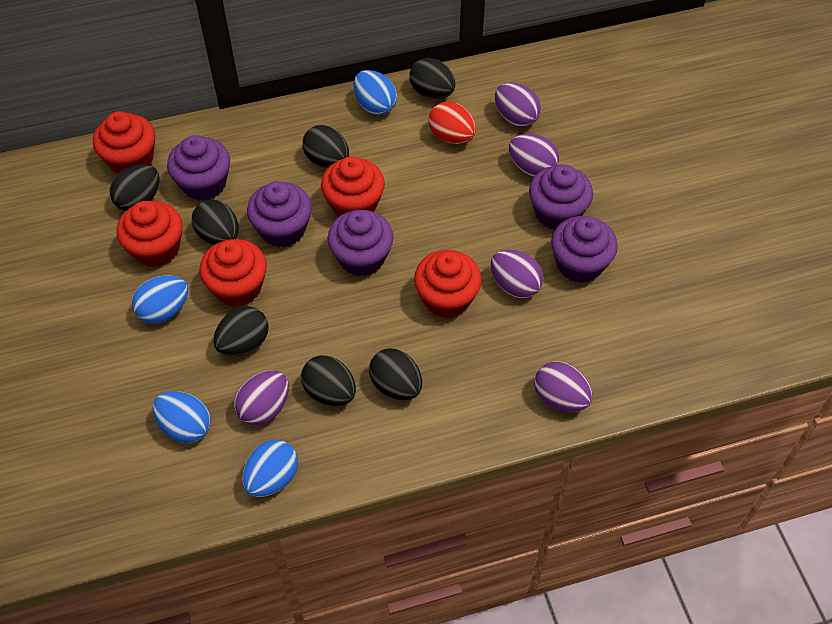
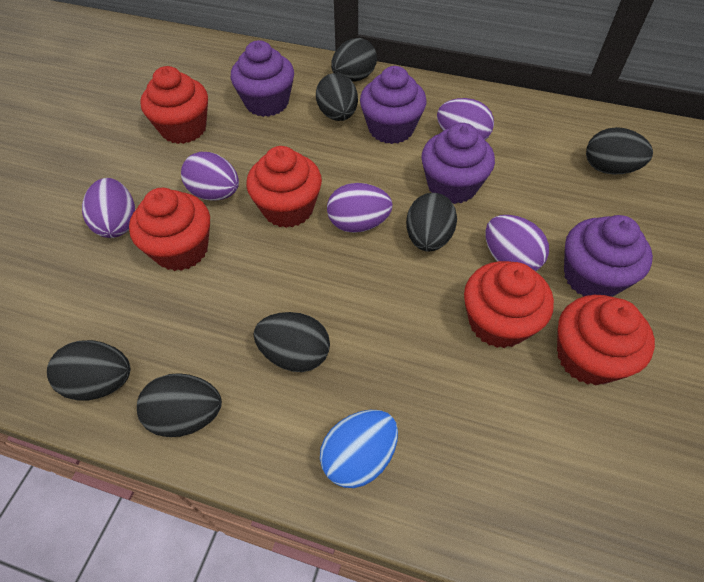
blue egg: [132,275,188,324] [153,391,211,444] [242,440,298,497] [353,70,397,115] = 4 -> [320,410,398,488] = 1
purple cupcake: [167,135,230,201] [247,181,312,248] [327,210,394,276] [529,165,593,230] [551,216,618,283] = 5 -> [231,40,294,117] [360,66,427,144] [421,123,495,204] [564,215,653,297] = 4
red egg: [428,102,476,144] = 1 -> none = 0

